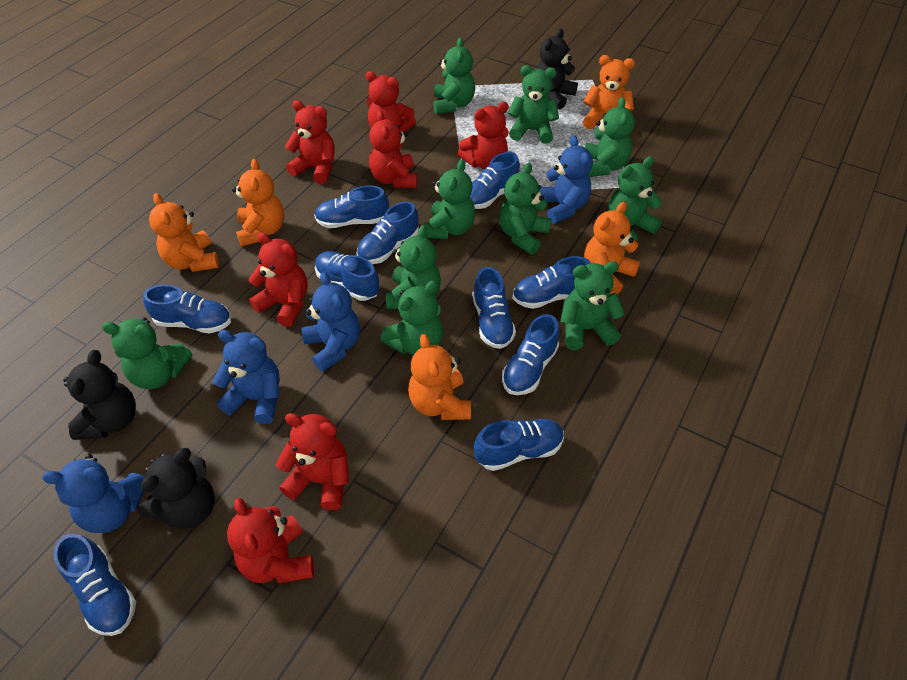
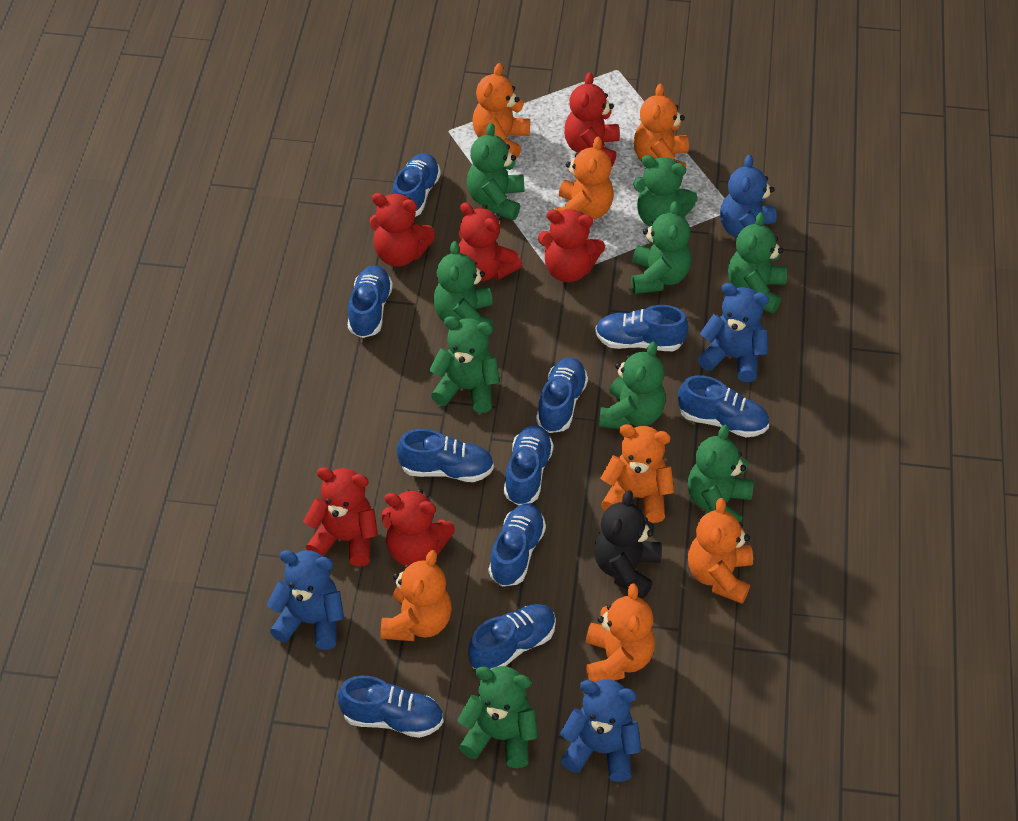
black teddy bear: [63,350,136,440] [137,448,215,529] [536,29,578,109] = 3 -> [594,490,662,599] = 1
green teddy bear: [102,317,192,389] [380,281,443,355] [386,225,441,309] [424,159,475,239] [433,37,475,114] [499,163,552,254] [508,65,559,144] [560,261,625,350] [585,97,635,177] [608,156,662,241] = 10 -> [429,316,500,413] [433,241,493,336] [457,666,538,768] [467,123,524,220] [599,342,666,429] [631,201,691,294] [633,155,698,227] [687,425,754,522] [728,212,787,314] = 9
orange teddy bear: [149,193,219,272] [232,159,284,247] [408,334,471,420] [583,55,635,129] [584,202,640,295] = 5 -> [381,550,452,641] [472,63,530,160] [555,136,613,219] [586,583,655,682] [601,424,674,523] [634,84,689,168] [688,498,753,604] = 7
red teddy bear: [227,498,314,583] [248,232,308,327] [276,413,349,510] [285,100,335,184] [365,71,416,133] [369,110,418,188] [458,102,509,169] = 7 -> [303,467,378,566] [369,193,435,267] [381,489,455,566] [459,203,522,281] [538,209,605,282] [564,72,620,166] = 6

